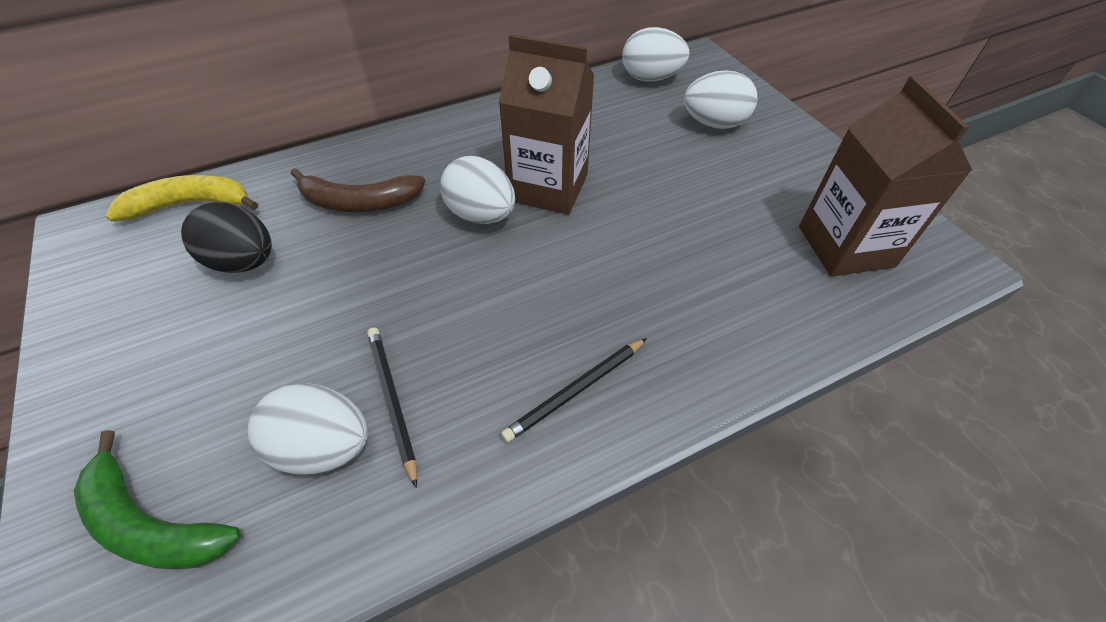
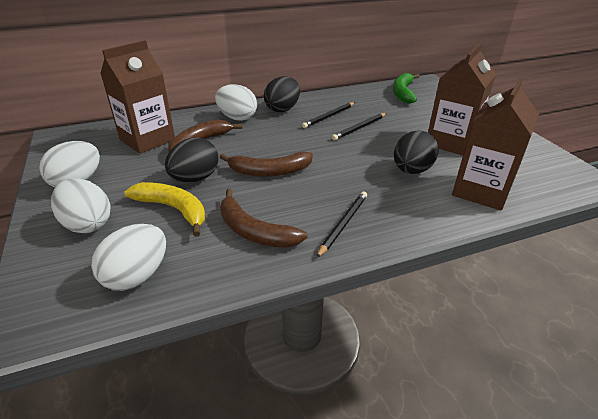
black egg: [181,202,272,273] = 1 -> [165,137,218,182] [264,76,300,112] [394,130,438,174] = 3
black pencil: [367,328,417,488] [501,338,647,443] = 2 -> [302,102,355,128] [317,191,367,258] [332,113,387,140] = 3
brown banana: [291,168,426,212] = 1 -> [168,119,242,152] [220,152,313,177] [220,189,307,248] = 3
brown carton: [499,34,594,215] [799,75,972,276] = 2 -> [100,40,175,154] [428,43,496,155] [452,77,539,211] = 3

